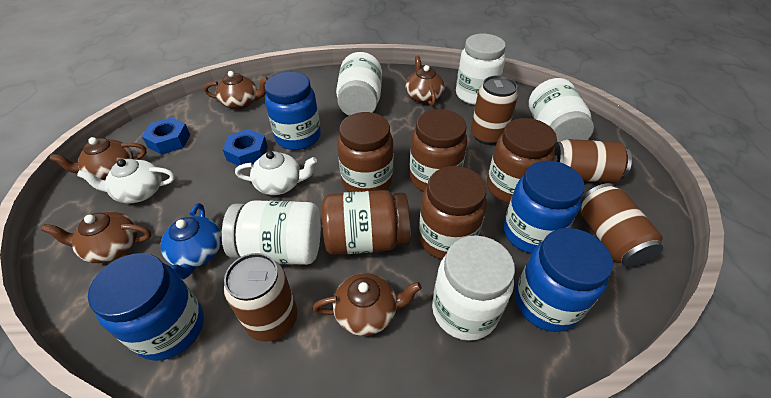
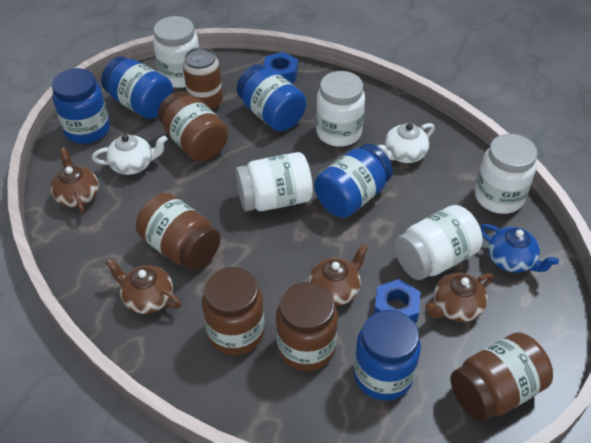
blue jar: [88,253,204,361] [265,72,321,150] [503,160,585,254] [515,228,613,332] = 4 -> [52,68,110,144] [101,56,173,119] [236,65,306,131] [314,144,393,218] [354,310,421,401] = 5
brown can: [224,253,297,342] [471,75,518,145] [553,139,632,183] [581,183,663,267] = 4 -> [183,47,223,111] = 1
brown teapot: [41,212,151,263] [49,137,147,180] [204,71,269,109] [313,273,422,336] [405,56,445,106] = 5 -> [50,148,99,214] [106,259,182,314] [309,244,368,306] [425,273,494,322] = 4

